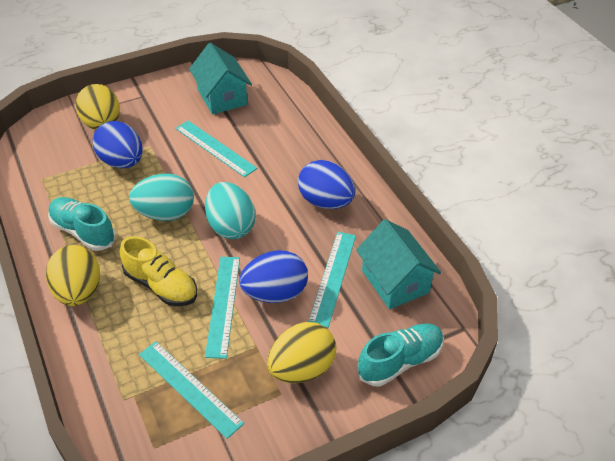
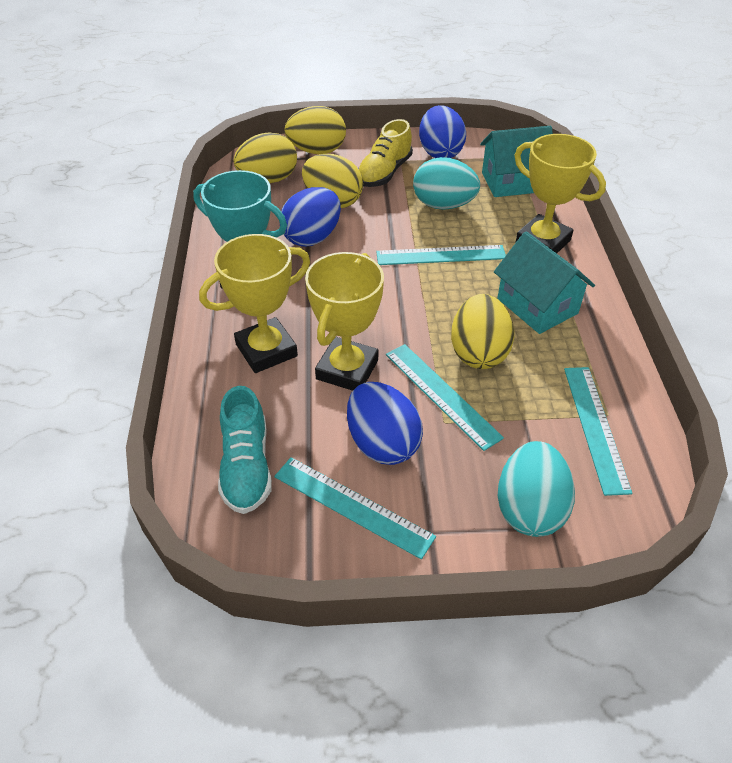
turquoise shoe: [48,197,116,251] [357,324,444,387] = 2 -> [218,386,272,514] = 1
turquoise trophy: none = 0 -> [193,170,287,289] = 1
yellow egg: [46,245,100,306] [76,84,120,130] [267,322,336,383] = 3 -> [234,132,297,183] [284,106,346,154] [302,154,363,208] [451,294,514,369] = 4
yellow trophy: none = 0 -> [199,234,310,373] [305,252,384,391] [514,134,606,253] = 3

